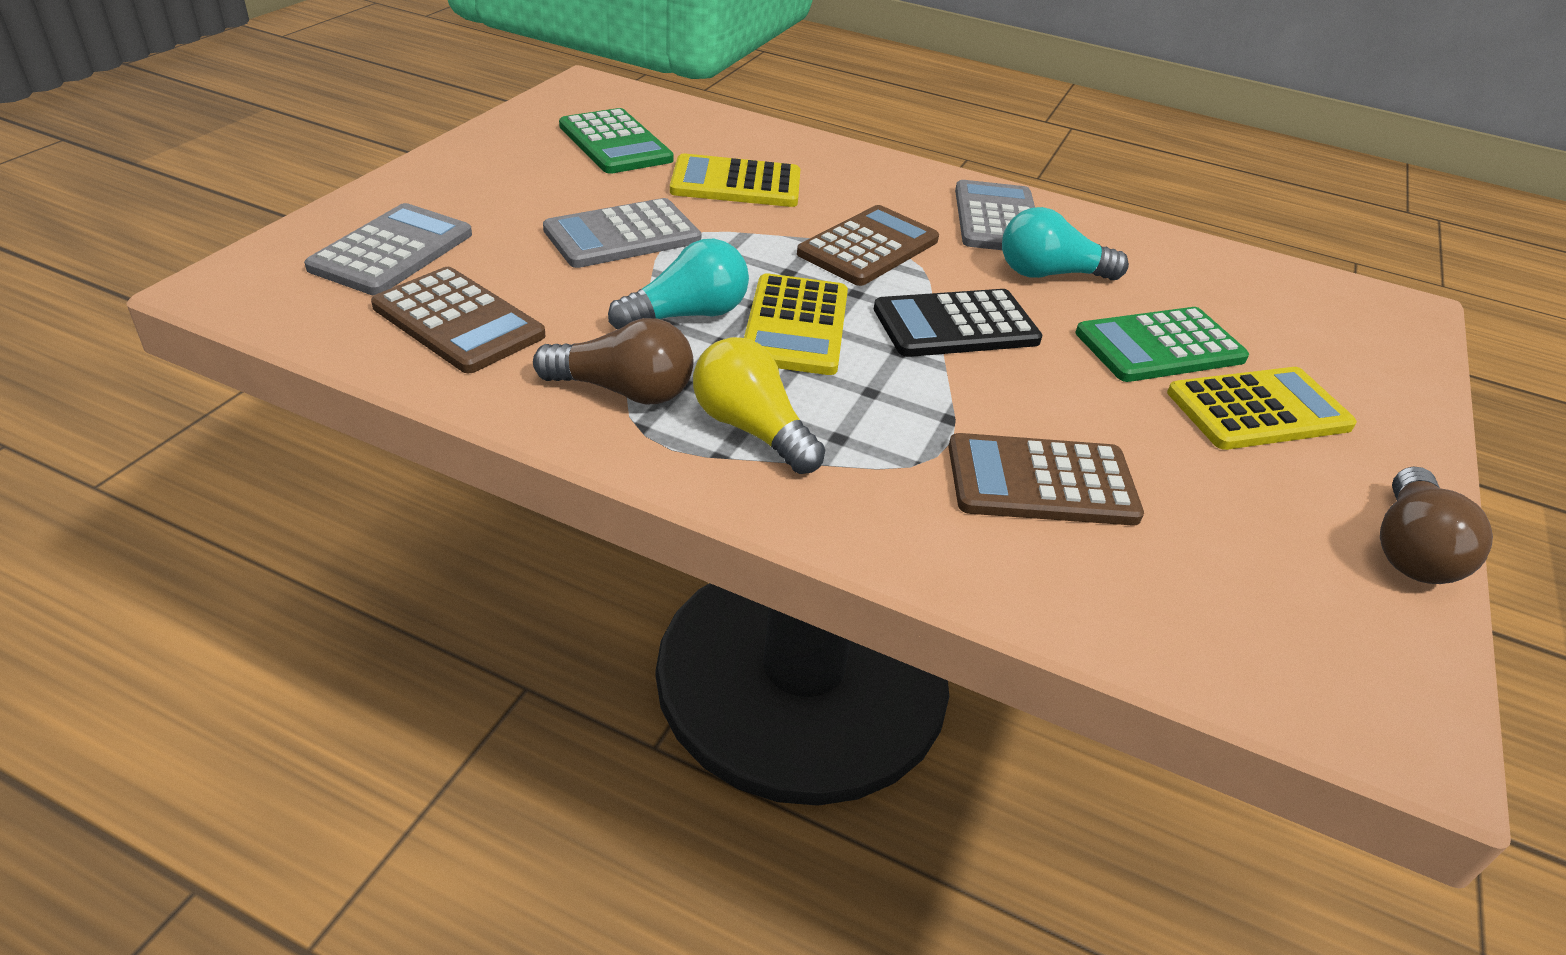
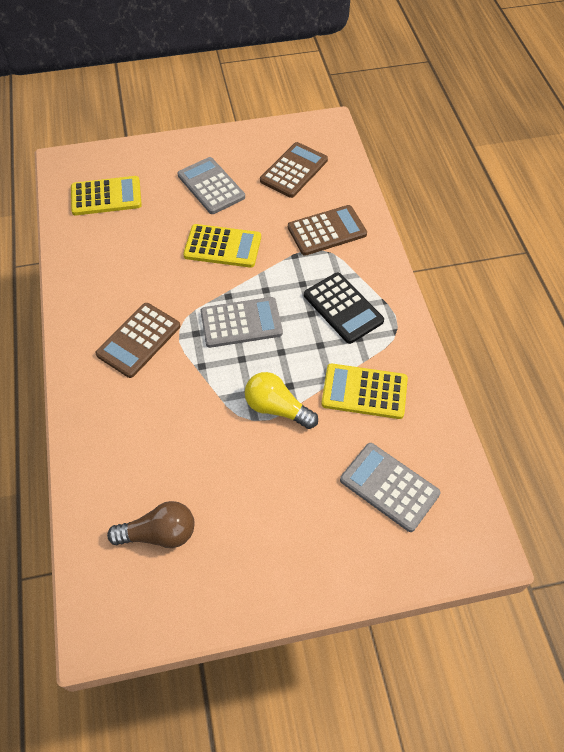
brown light bulb: [533,318,693,405] [1380,466,1493,584] = 2 -> [107,501,195,548] = 1
green calculator: [559,108,674,174] [1076,307,1249,382] = 2 -> none = 0
turquoise light bulb: [608,239,749,329] [1002,207,1129,280] = 2 -> none = 0

